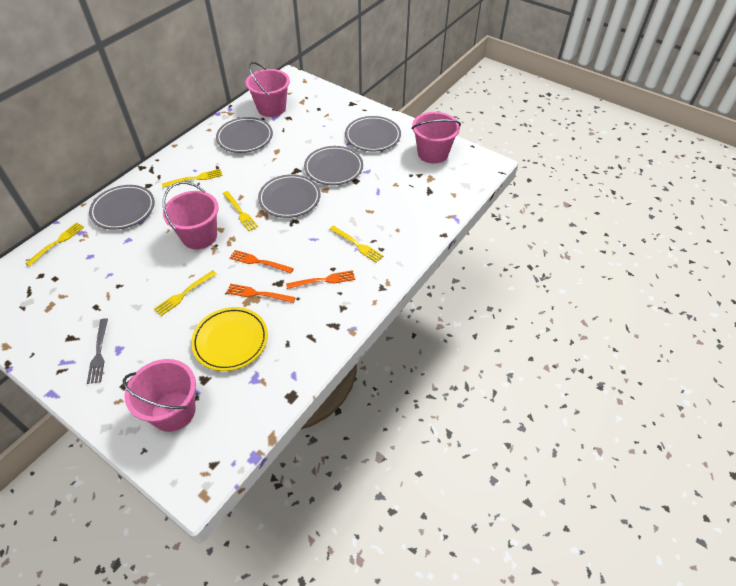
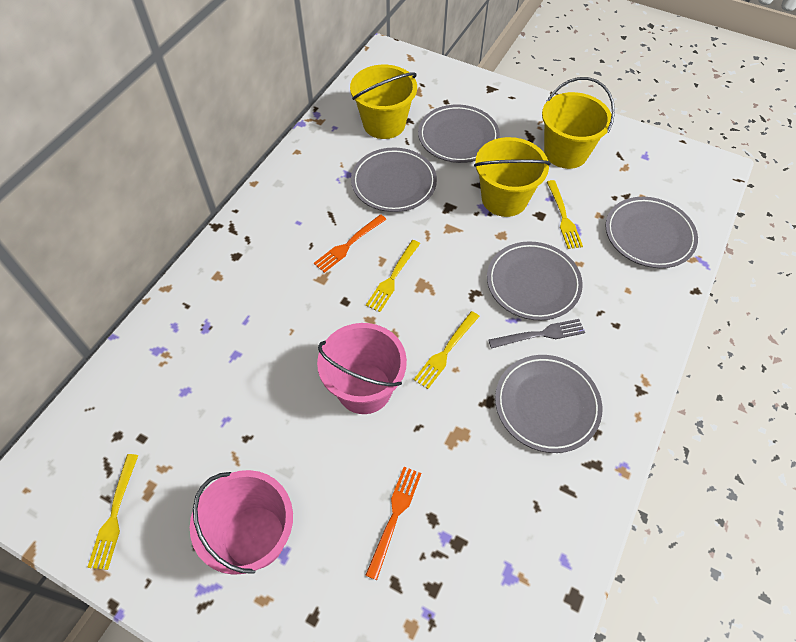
orange fork: [226,284,296,303] [230,250,294,273] [286,270,355,289] = 3 -> [314,214,387,273] [365,467,421,580] = 2
pink bucket: [123,359,196,432] [163,182,219,249] [245,62,290,117] [411,112,461,164] = 4 -> [190,470,293,575] [317,323,407,414] = 2
yellow bucket: none = 0 -> [350,65,417,139] [474,137,551,217] [542,77,615,169] = 3
yellow fork: [25,222,84,266] [154,270,216,316] [162,169,223,188] [223,191,258,231] [329,226,383,263] = 5 -> [87,454,138,570] [366,240,420,312] [414,311,480,389] [547,180,583,249] = 4
yellow plate: [191,307,268,371] = 1 -> none = 0

